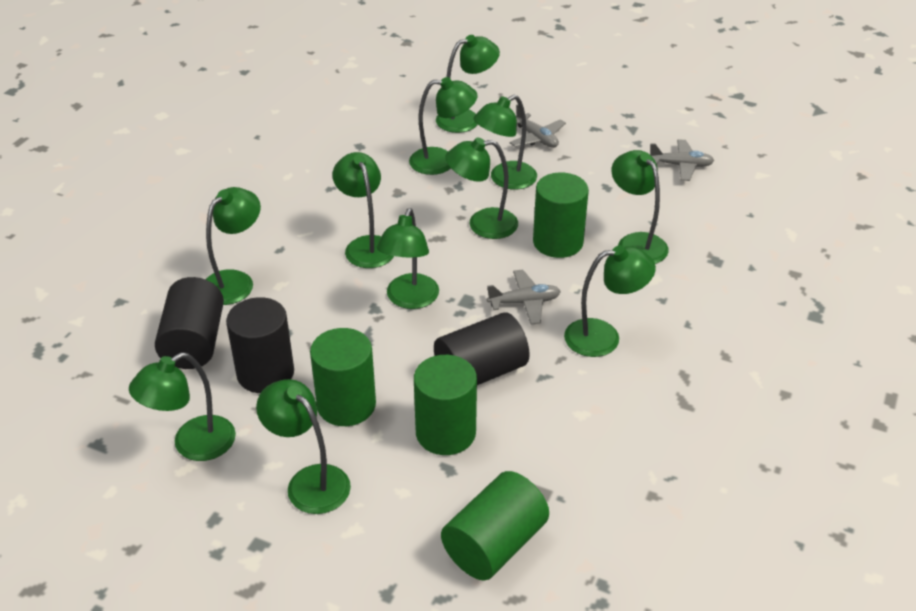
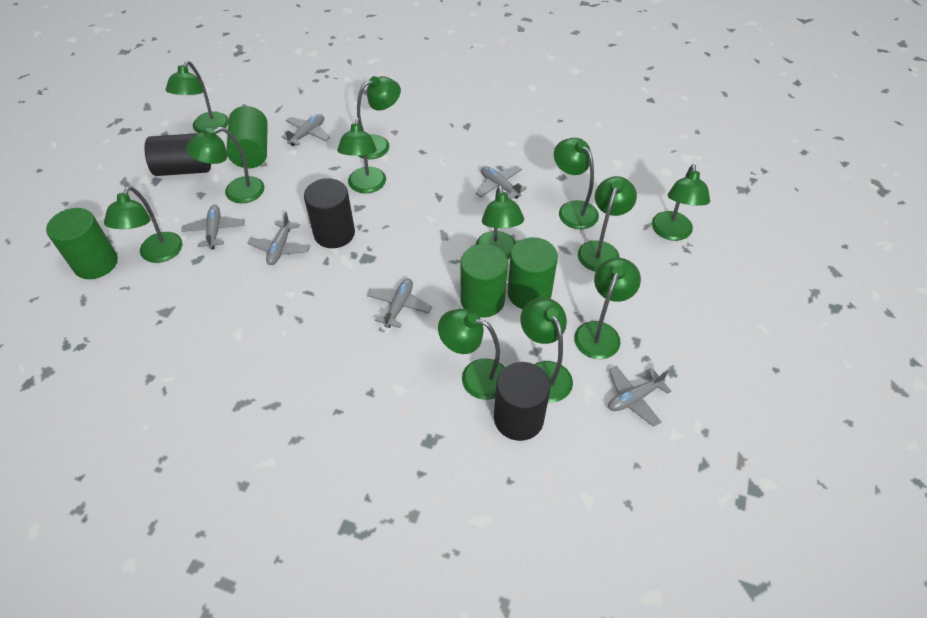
green lamp: [129,352,236,461] [205,187,261,305] [256,379,351,514] [333,152,394,268] [377,208,439,309] [409,77,478,175] [436,35,500,133] [445,138,518,239] [473,95,537,190] [564,245,656,357] [611,150,669,264] = 11 -> [104,186,182,263] [166,61,229,133] [186,127,264,203] [337,118,386,193] [357,76,401,159] [438,309,505,400] [476,185,524,259] [520,297,573,402] [554,138,599,229] [574,258,641,359] [578,176,637,272] [652,164,710,241] = 12
grey plane: [487,270,561,324] [509,104,566,148] [650,139,714,181] = 3 -> [181,205,245,249] [248,212,310,265] [282,114,330,146] [367,278,432,328] [476,166,527,200] [608,365,671,427] = 6

